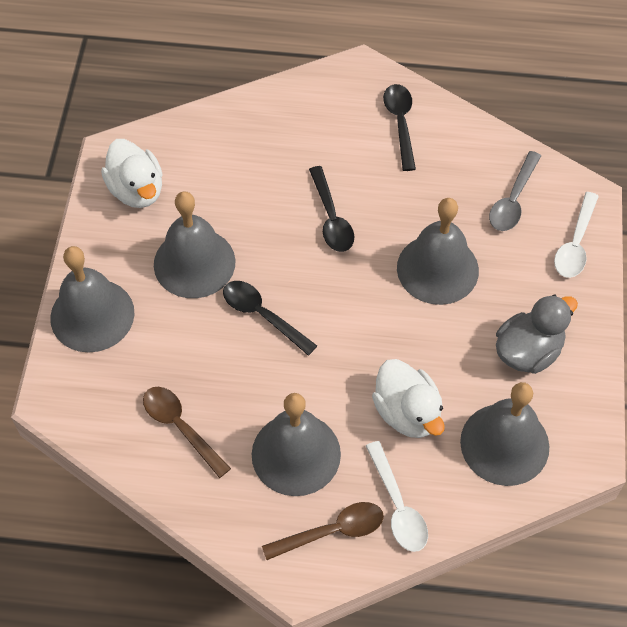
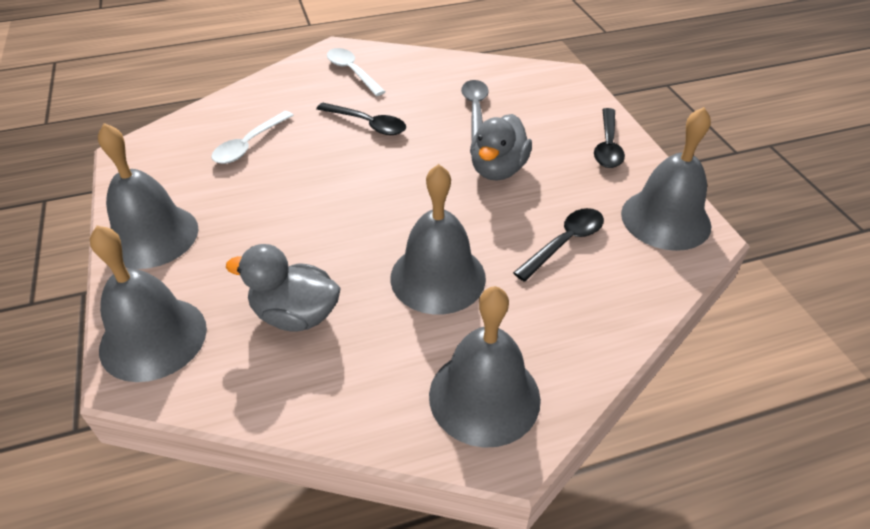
brown spoon: [143,387,231,478] [262,502,384,560] = 2 -> none = 0
grey duck: [496,294,578,374] = 1 -> [226,244,341,332] [470,114,532,181] = 2
white duck: [101,139,163,208] [372,359,445,438] = 2 -> none = 0

